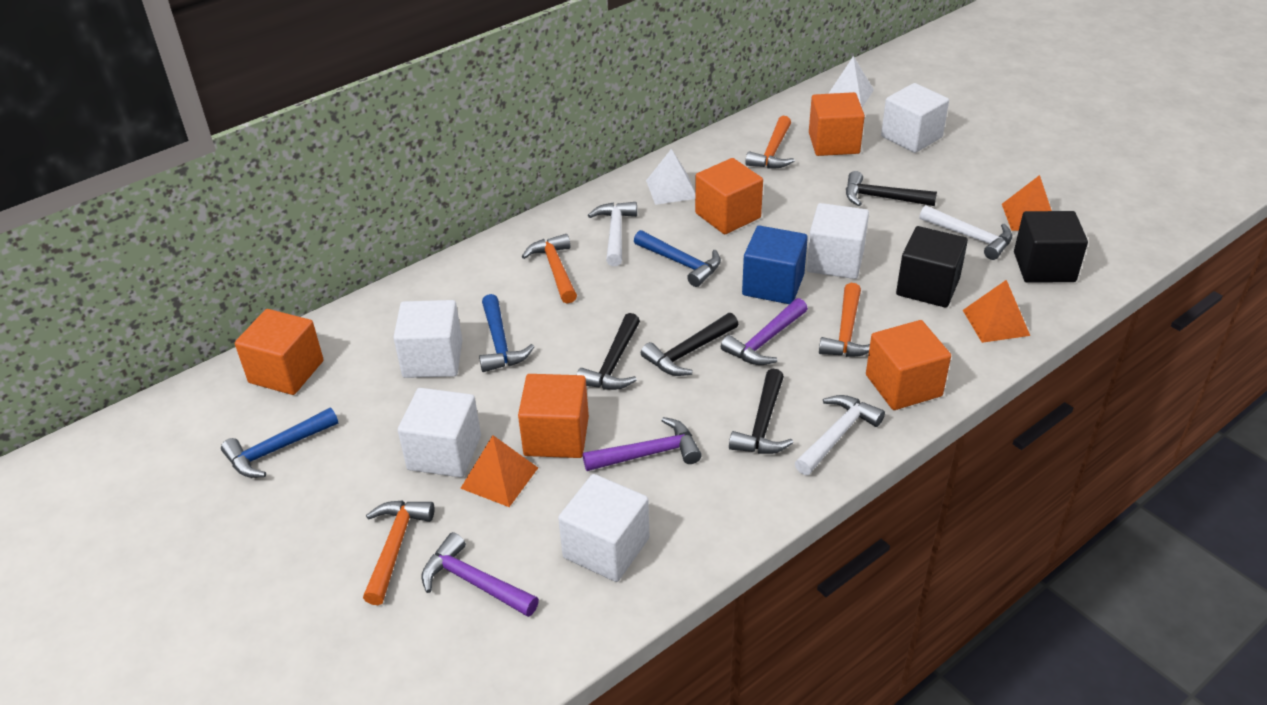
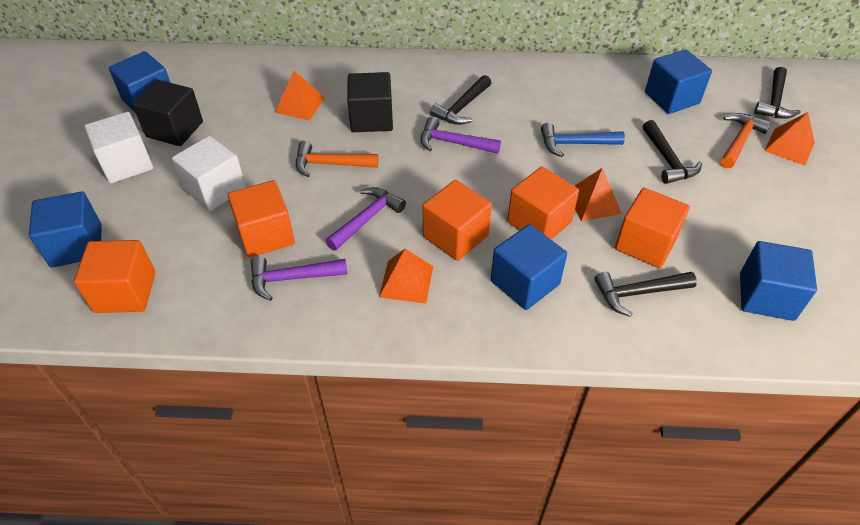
blue cube: [742,225,808,304] = 1 -> [29,191,101,268] [109,51,170,113] [491,224,567,310] [645,49,712,114] [740,241,817,321] = 5
blue hammer: [221,408,338,478] [479,294,535,372] [634,230,721,287] = 3 -> [541,123,625,157] = 1
orange hammer: [363,501,435,605] [522,234,577,303] [745,116,795,169] [819,283,870,357] = 4 -> [296,141,378,177] [721,113,771,168] = 2
orange pyramid: [460,435,538,507] [963,280,1030,343] [1002,175,1052,231] = 3 -> [275,71,325,120] [379,248,433,303] [575,168,622,221] [764,112,815,165] = 4
white cube: [393,300,462,378] [398,388,481,478] [558,474,649,582] [806,203,869,279] [881,83,949,153] = 5 -> [84,112,153,183] [172,136,246,211] = 2
white hammer: [588,202,637,266] [795,395,885,475] [920,205,1012,260] = 3 -> none = 0
white pyramid: [646,149,695,205] [828,56,874,107] = 2 -> none = 0

